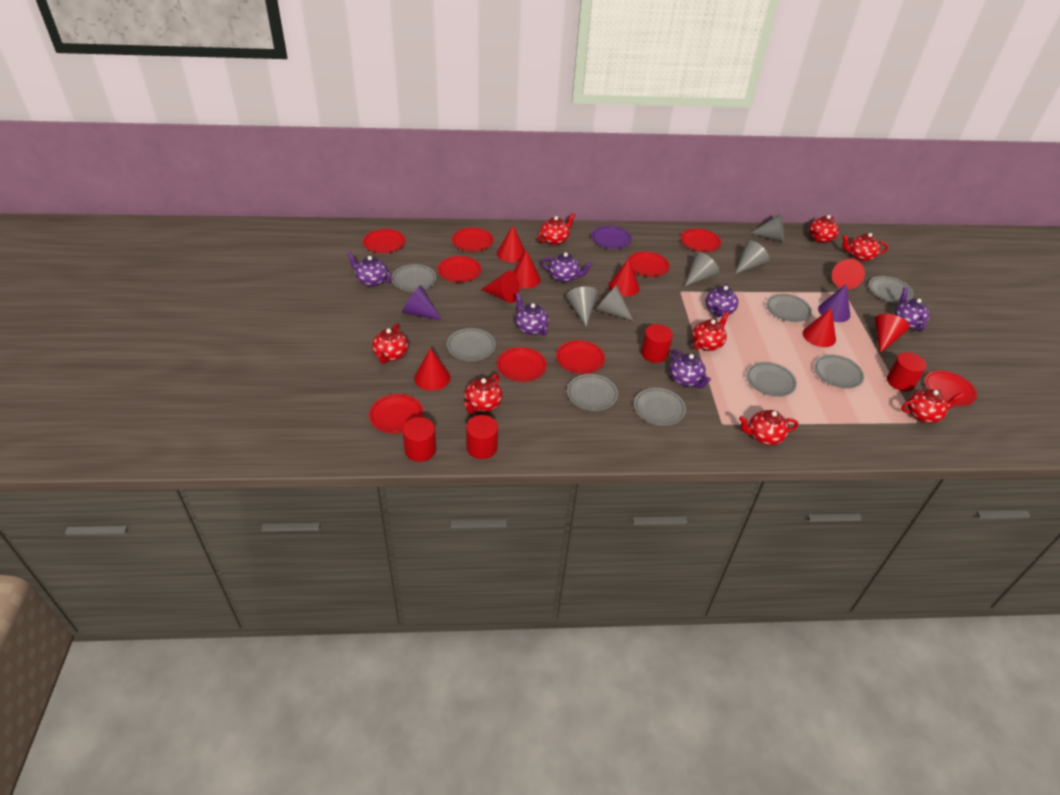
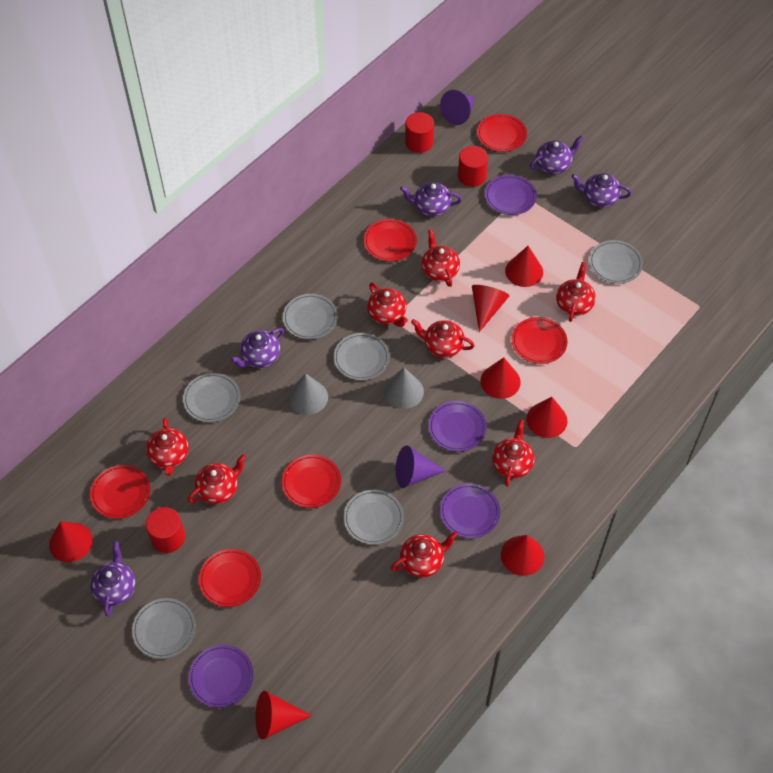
grey cone: [566,286,598,327] [595,285,633,321] [685,252,719,286] [735,240,770,274] [750,214,784,242] = 5 -> [288,373,328,415] [383,368,424,409] = 2
grey plate: [392,264,436,292] [447,328,496,361] [567,374,618,411] [634,388,686,426] [746,362,797,397] [766,293,812,322] [814,354,864,389] [869,276,914,303] = 8 -> [132,598,196,659] [183,373,240,422] [283,294,338,339] [334,333,390,380] [343,490,404,545] [589,240,643,284] = 6
purple plate: [591,226,632,249] = 1 -> [188,645,254,708] [428,401,487,452] [440,483,500,538] [485,175,537,215] = 4
purple teapot: [347,252,392,287] [515,293,549,336] [541,252,592,283] [669,349,711,389] [705,283,738,317] [894,287,930,332] = 6 -> [90,541,136,616] [231,328,284,368] [400,182,462,217] [530,136,584,174] [571,173,632,208] = 5
red cone: [414,348,451,391] [481,270,519,303] [497,226,526,263] [513,250,540,289] [609,259,640,297] [803,308,836,347] [832,259,865,290] [874,314,909,353] = 8 -> [49,521,93,562] [256,691,312,740] [472,285,509,332] [480,358,521,399] [501,535,544,576] [505,246,543,287] [526,397,568,438] = 7
red cylinder: [403,417,436,462] [466,415,498,459] [641,324,673,363] [887,352,927,391] = 4 -> [146,507,185,553] [405,112,434,153] [458,146,488,187] = 3
red plate: [363,229,405,253] [369,394,423,434] [438,256,482,282] [452,228,494,252] [497,347,547,382] [556,340,605,374] [628,251,670,277] [681,228,721,252] [924,370,977,406] = 9 -> [90,465,150,519] [199,549,261,607] [282,455,341,508] [364,219,417,262] [477,114,527,152] [512,317,567,364] = 6

